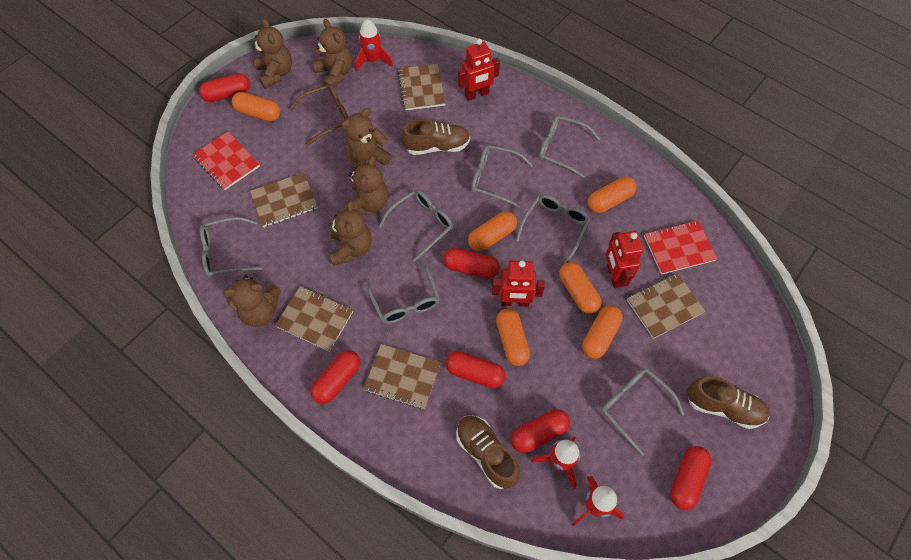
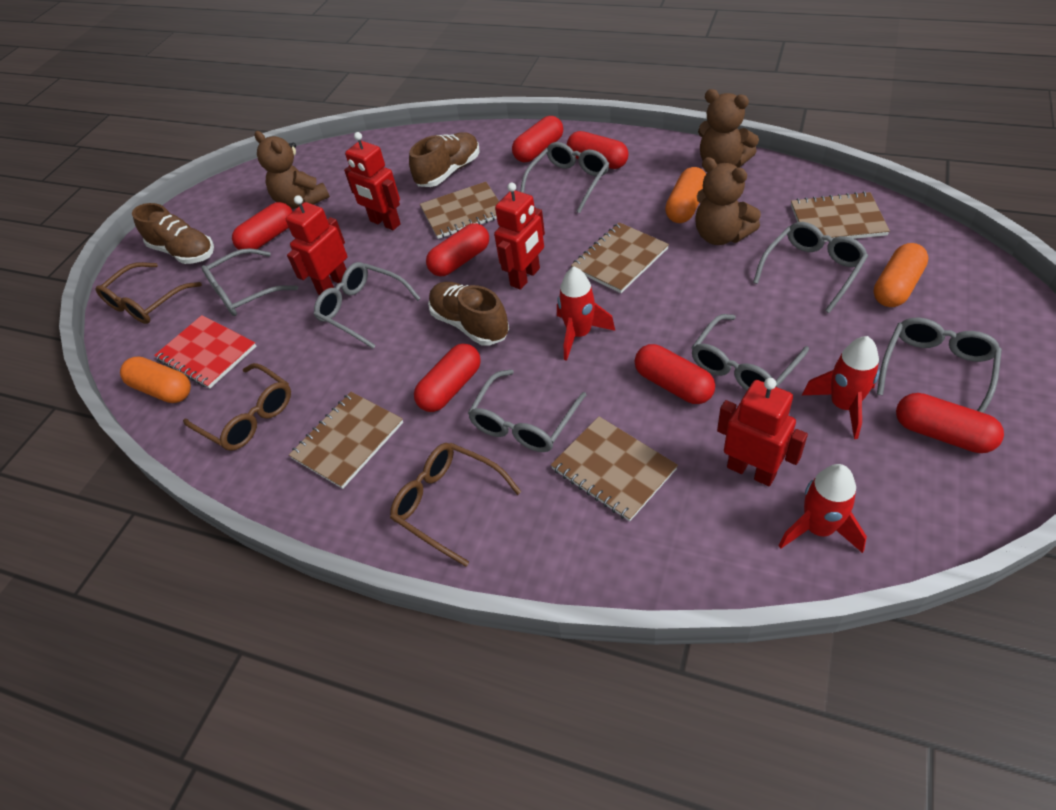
brown glasses: [289,84,348,146] = 1 -> [95,262,202,324] [183,363,291,451] [390,443,521,567] = 3
brown teddy bear: [223,275,281,327] [252,18,292,89] [312,19,352,89] [329,200,372,266] [341,108,392,170] [345,156,388,215] = 6 -> [254,131,330,209] [695,157,761,245] [698,89,759,168] = 3
orange capsule: [232,92,280,121] [468,211,517,251] [496,309,530,366] [559,262,602,314] [582,305,623,359] [588,177,637,213] = 6 -> [120,357,191,403] [665,167,706,223] [874,243,928,307] = 3
red capsule: [199,73,250,102] [310,350,360,404] [443,248,500,279] [446,351,506,388] [511,409,570,453] [670,446,712,510] = 6 -> [232,202,293,250] [414,344,481,412] [426,223,489,276] [512,116,563,162] [567,131,628,169] [634,344,715,404] [896,393,1004,453] = 7
red notebook: [192,131,260,190] [644,220,717,274] = 2 -> [154,315,256,389] = 1
red robot: [458,39,500,101] [492,261,545,307] [606,231,643,288] = 3 -> [286,195,347,295] [344,132,401,230] [494,182,545,290] [717,378,808,486] = 4

